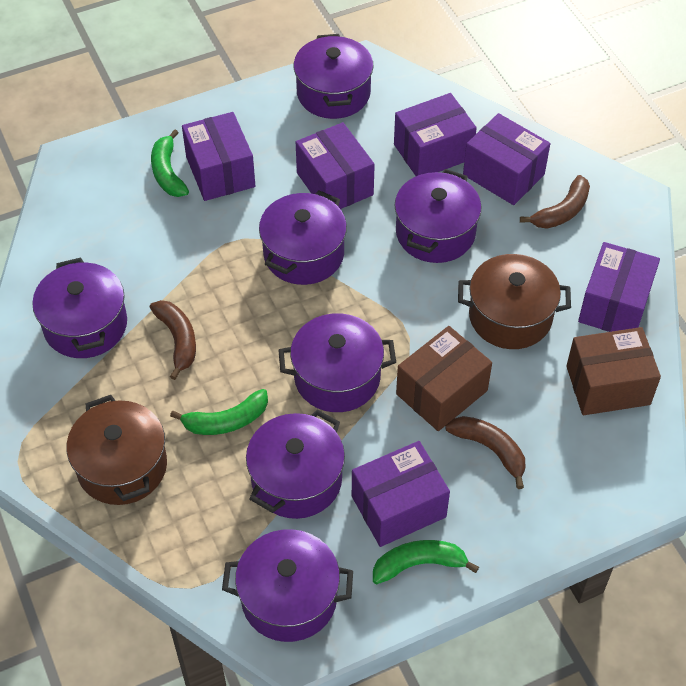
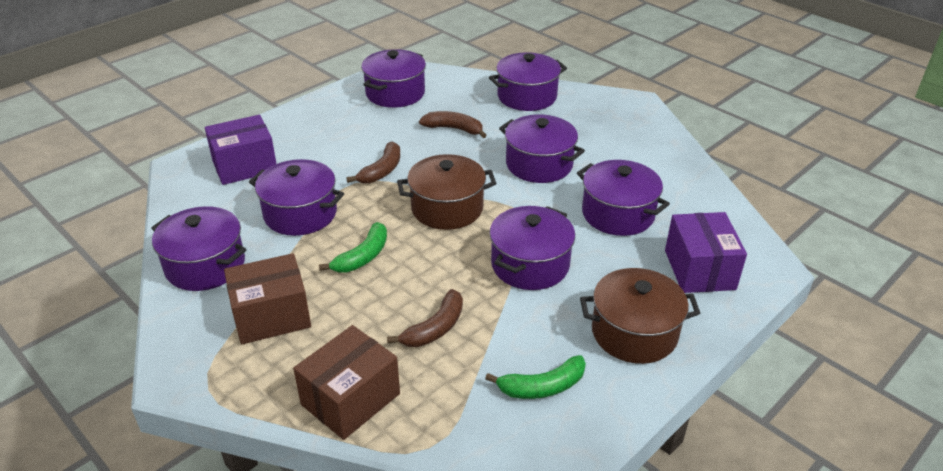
green banana: [151,129,189,197] [170,389,268,435] [373,540,479,584] = 3 -> [319,222,387,272] [485,355,586,399] = 2
purple box: [182,112,255,201] [296,122,375,209] [352,441,450,547] [394,93,477,176] [463,113,550,205] [578,242,660,332] = 6 -> [205,115,276,185] [665,212,747,293] = 2

